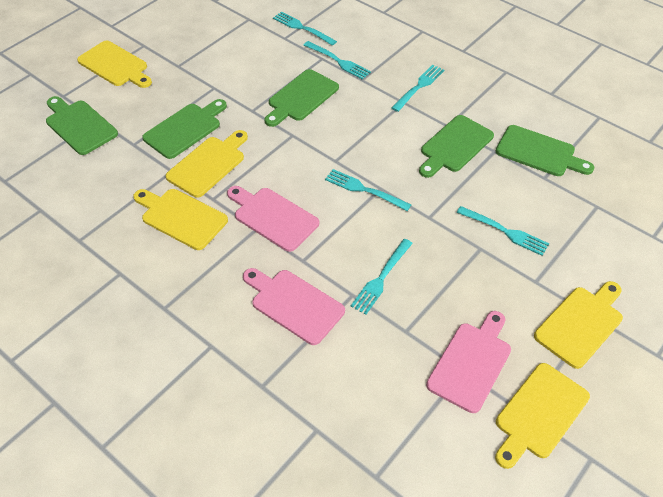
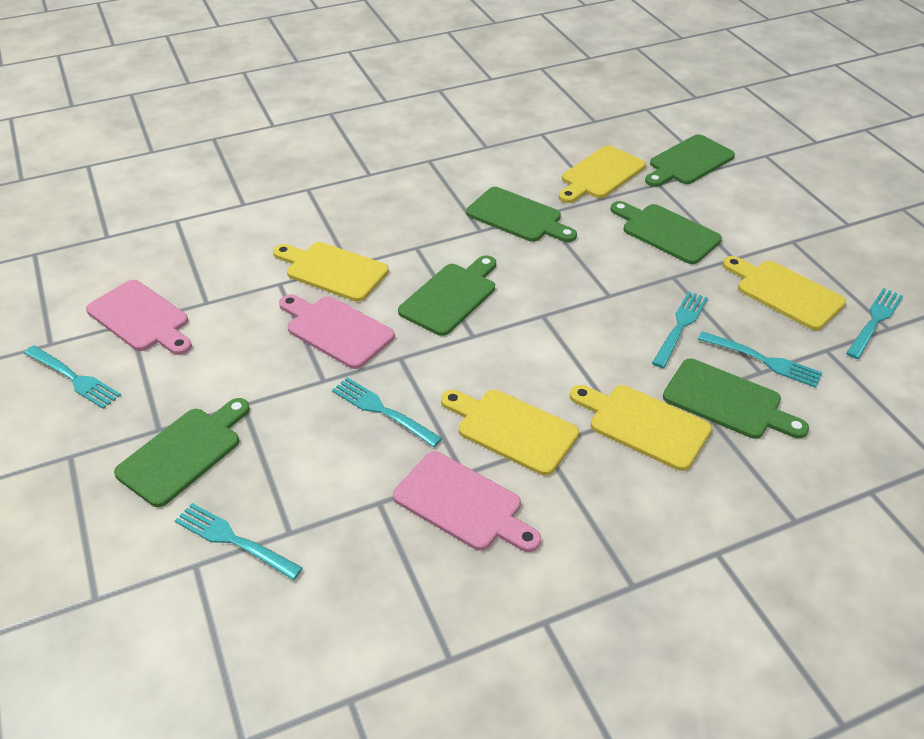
green cutting board: [46,96,118,155] [142,99,227,159] [264,69,339,127] [419,115,494,178] [496,125,594,176] = 5 -> [114,398,250,507] [398,255,496,336] [466,187,577,242] [611,201,722,264] [645,134,735,187] [663,359,809,439] = 6

